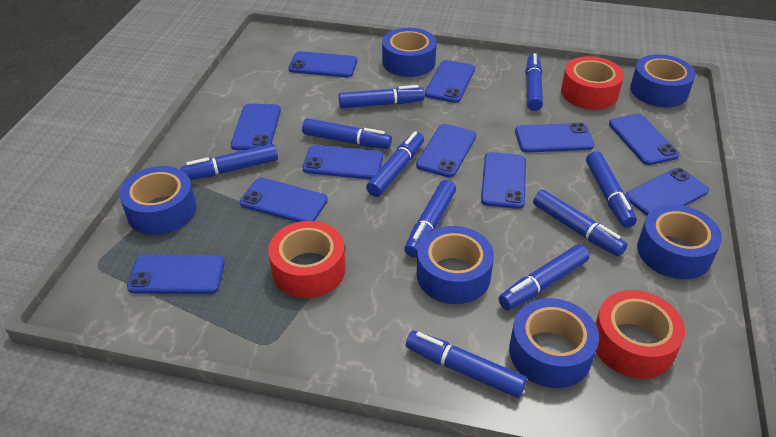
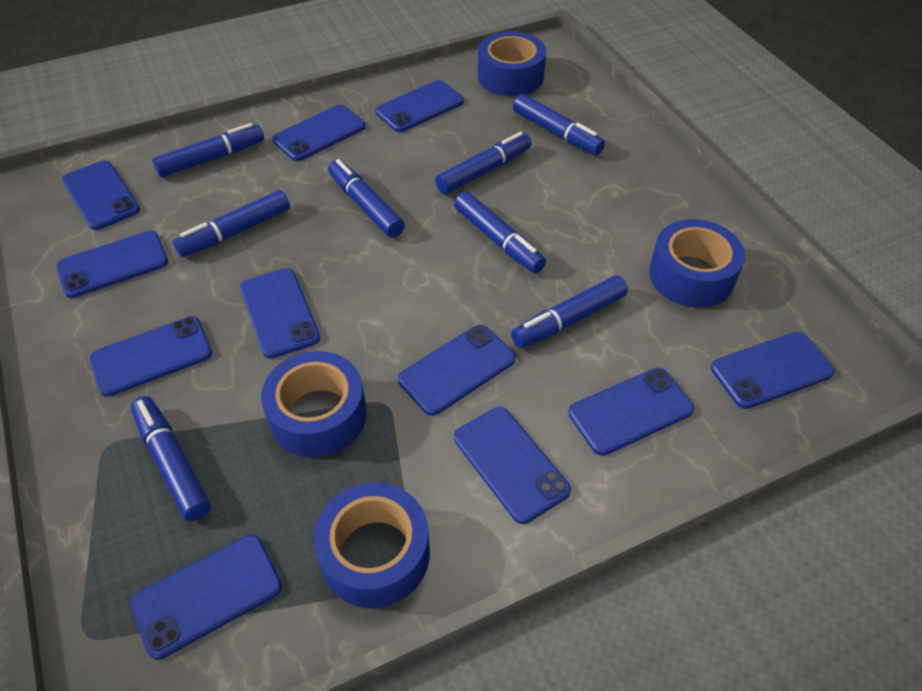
blue marker: [181,144,278,180] [302,118,392,149] [338,85,425,108] [366,131,424,197] [404,180,456,257] [406,331,527,398] [499,244,590,310] [526,53,543,111] [533,190,628,257] [586,151,637,228] = 10 -> [131,396,211,521] [152,123,264,177] [173,190,290,257] [328,159,405,238] [435,132,531,194] [454,192,546,273] [511,275,628,348] [513,94,605,155] = 8
blue tape: [119,166,196,235] [382,28,437,77] [417,226,494,304] [509,298,599,388] [630,54,696,107] [637,205,722,279] = 6 -> [261,351,367,458] [313,482,430,608] [478,31,546,96] [649,219,745,308] = 4
red tape: [268,221,346,298] [561,56,624,110] [595,290,685,379] = 3 -> none = 0

